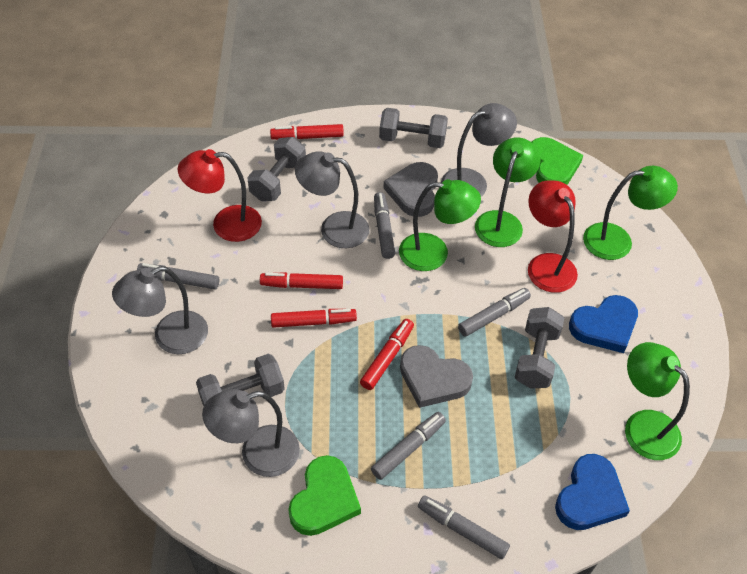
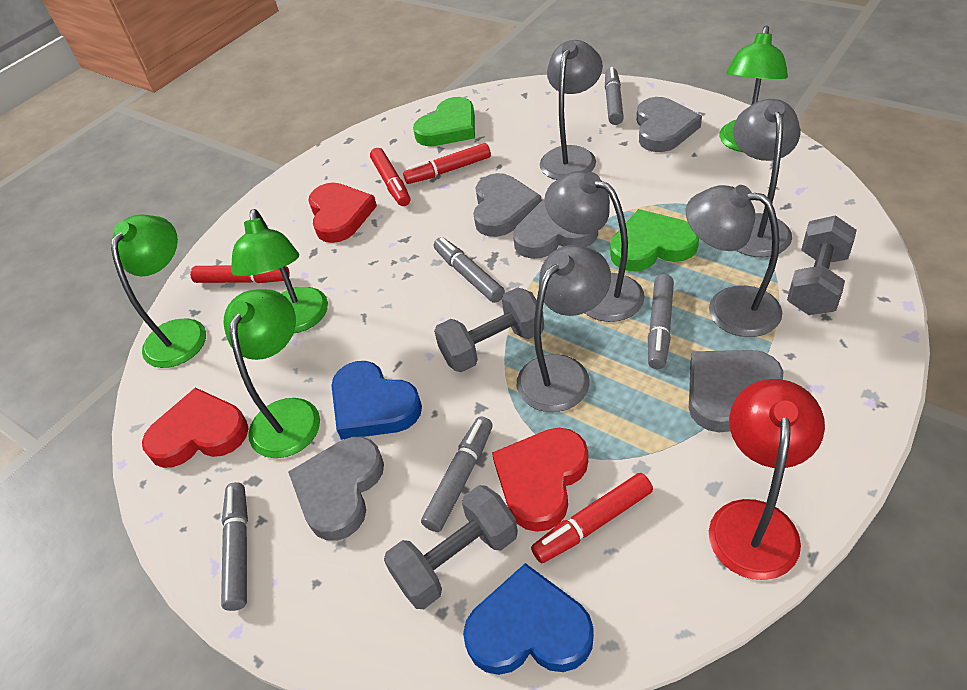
grey dumbbell: [196,354,285,406] [247,137,306,201] [379,108,448,148] [515,307,564,389] = 4 -> [384,485,518,609] [434,287,544,372] [787,215,857,315] = 3
grey heart: [383,162,438,217] [400,345,473,408] = 2 -> [288,437,384,541] [473,173,542,237] [513,199,598,259] [637,97,702,152] [689,350,784,432] = 5
grey lamp: [112,266,208,354] [202,389,300,477] [295,151,369,248] [441,103,517,197] = 4 -> [517,245,611,412] [540,40,603,180] [544,171,645,322] [686,185,782,337] [733,99,800,257] = 5
red heart: none = 0 -> [142,387,249,468] [308,183,377,243] [492,428,588,532] = 3
red lamp: [178,149,262,242] [528,180,578,293] = 2 -> [709,379,825,580] = 1

